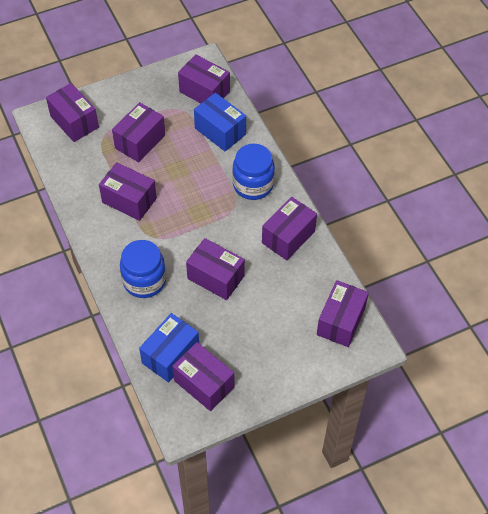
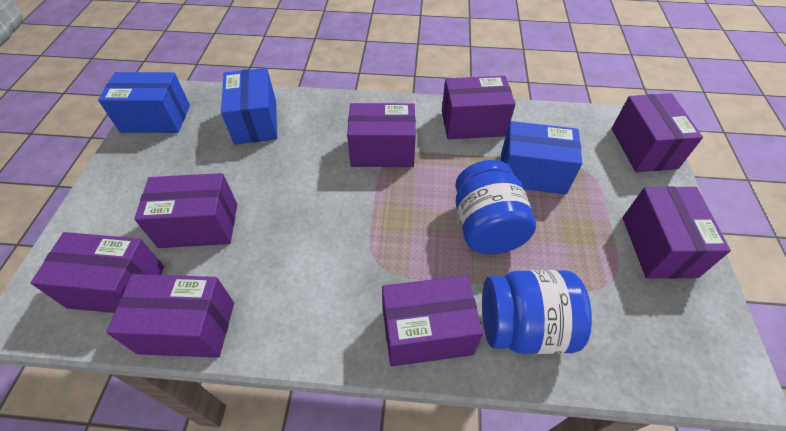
blue box: [139,313,199,382] [194,93,246,151] = 2 -> [98,72,190,133] [221,68,277,145] [501,121,582,195] = 3

